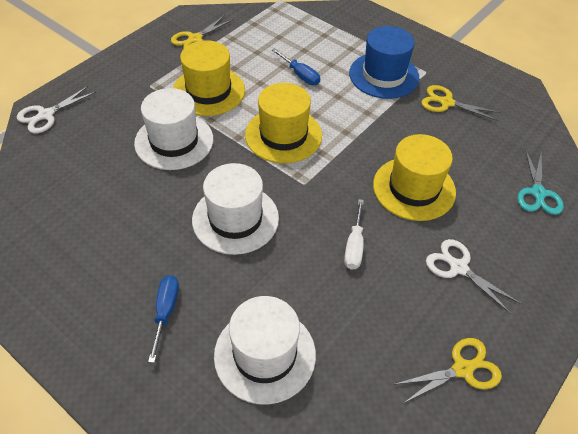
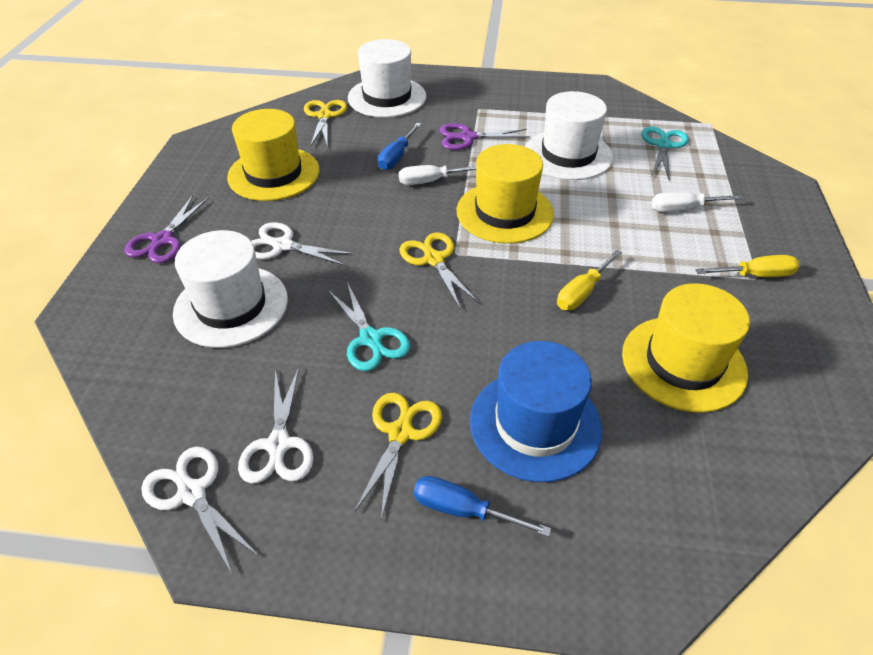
purple scissors: none = 0 -> [124,195,209,263] [439,123,530,150] = 2
turquoise scissors: [517,149,564,215] = 1 -> [328,282,410,371] [642,126,689,181] = 2
white scissors: [17,86,96,133] [426,239,521,314] = 2 -> [141,446,259,575] [238,367,314,484] [251,222,355,266] = 3
white screwdriver: [344,199,364,270] = 1 -> [399,165,476,185] [651,192,744,212] = 2
yellow screwdriver: none = 0 -> [557,250,622,310] [695,255,800,277] = 2

